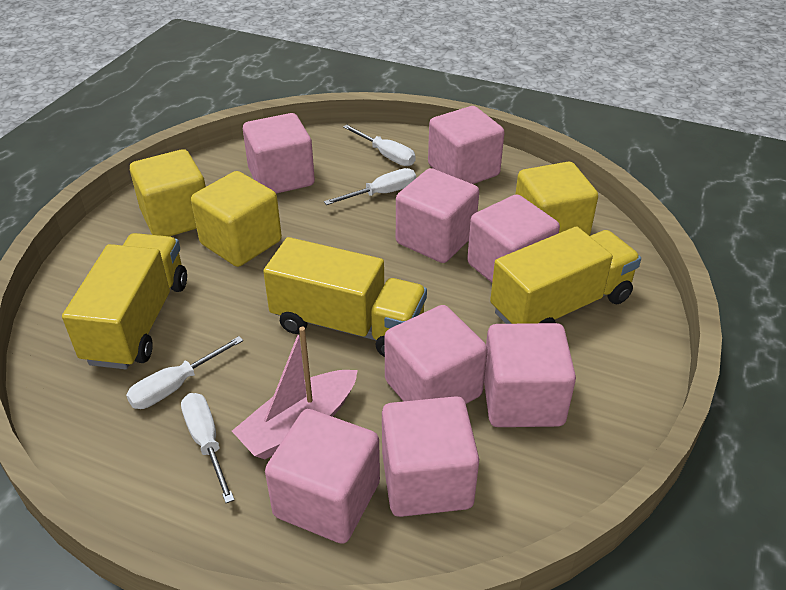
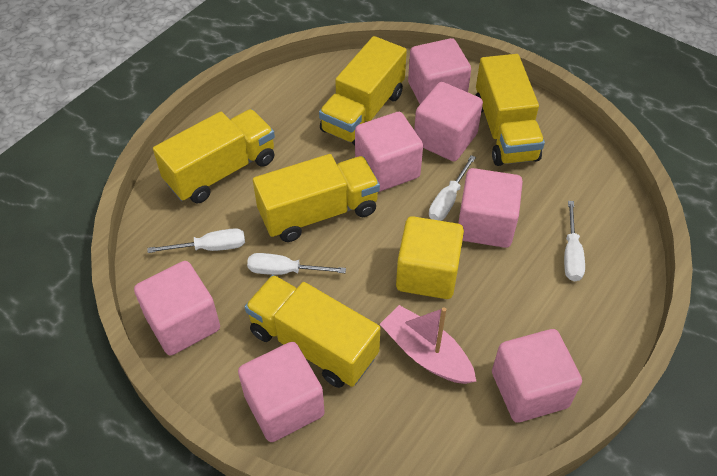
pink cube: [243,113,315,194] [265,409,380,544] [382,396,479,517] [384,305,488,404] [396,168,479,263] [428,106,505,184] [467,194,560,283] [484,323,576,427] = 8 -> [134,261,220,356] [238,342,325,442] [355,112,423,192] [408,38,471,104] [414,82,483,161] [458,168,523,248] [492,329,582,423] = 7
yellow cube: [130,149,206,236] [191,171,282,267] [515,162,598,236] = 3 -> [396,216,464,299] = 1
yellow truck: [62,233,187,369] [263,237,427,357] [490,226,641,324] = 3 -> [153,109,275,203] [245,275,380,388] [253,154,380,242] [319,36,407,145] [475,54,545,166] = 5

